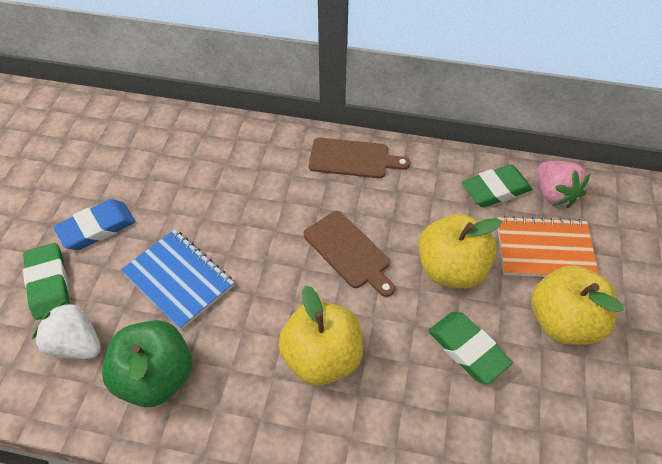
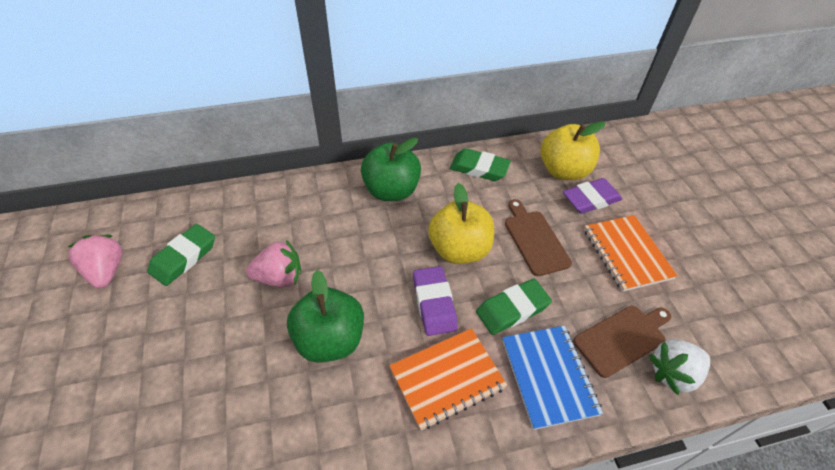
blue eraser: [53,199,135,250] = 1 -> none = 0
green apple: [102,320,192,407] = 1 -> [287,270,364,363] [361,138,421,201] = 2
orange notebook: [497,216,599,277] = 1 -> [389,328,507,430] [584,215,678,292] = 2
pink strawberry: [538,161,590,208] = 1 -> [68,235,123,288] [246,240,301,287] = 2
purple eraser: none = 0 -> [413,266,458,336] [563,178,622,214] = 2
yellow apple: [278,285,363,386] [418,214,502,289] [531,265,624,345] = 3 -> [428,183,494,264] [540,121,605,180] = 2

